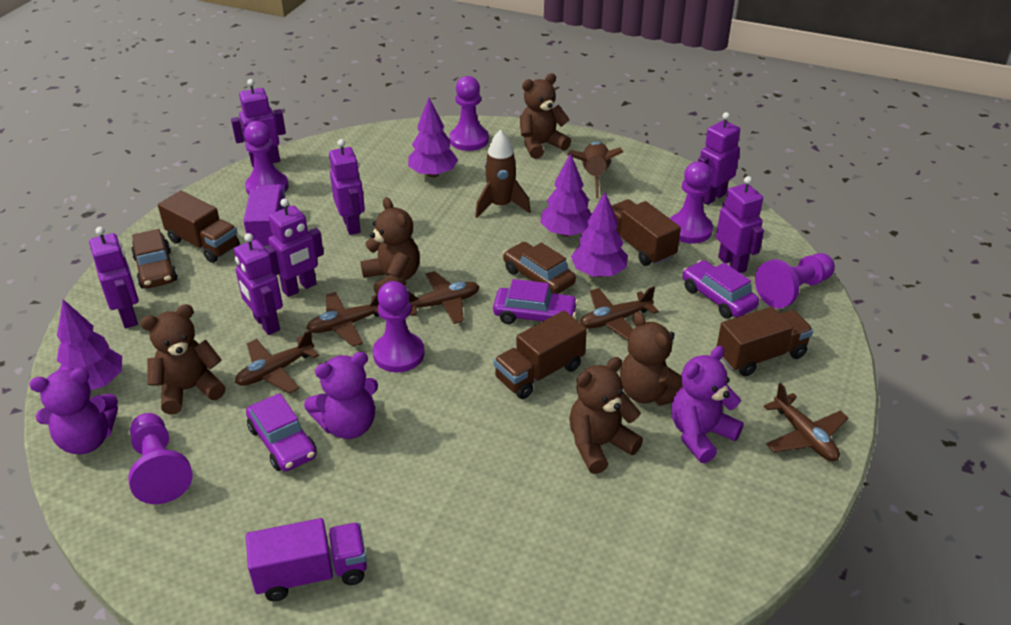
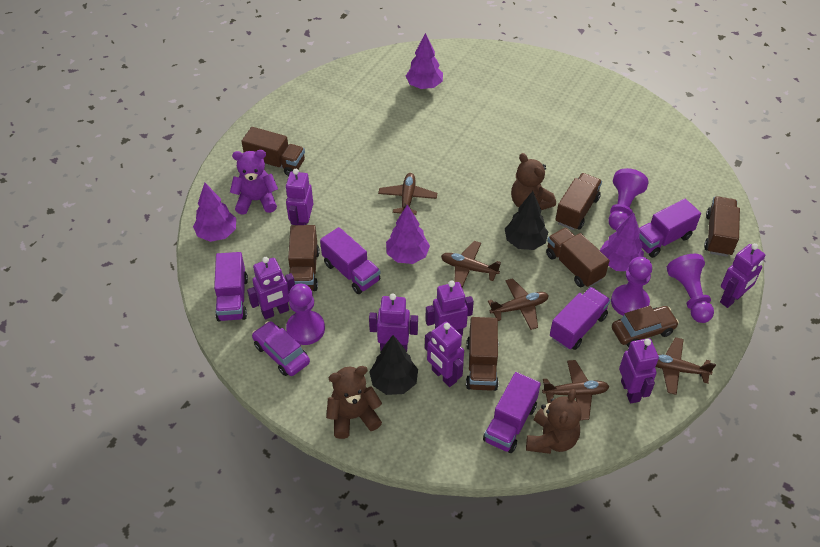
black tree: none = 0 -> [369,335,418,395] [505,191,548,250] = 2
brown car: [131,229,178,289] [503,242,576,294] = 2 -> [612,306,679,347] = 1
brown rocket: [475,130,531,218] [568,142,623,199] = 2 -> none = 0
brown teddy bear: [140,304,226,415] [360,197,420,294] [520,73,571,159] [569,357,643,474] [620,312,683,406] = 5 -> [326,366,382,439] [511,153,556,210] [526,389,582,454] = 3
brown truck: [158,191,240,263] [494,311,587,399] [611,199,681,266] [717,307,813,376] = 4 -> [241,127,305,176] [288,225,320,291] [466,317,499,391] [546,227,609,288] [555,173,602,230] [704,196,740,257] = 6
purple car: [246,393,317,471] [493,279,578,324] [683,260,759,318] = 3 -> [252,321,310,376] = 1
purple pawn: [128,413,193,504] [244,121,289,195] [373,281,424,372] [449,76,489,151] [670,162,713,244] [755,253,835,309] = 6 -> [286,284,325,345] [608,168,649,230] [611,257,652,316] [666,254,714,323] = 4
purple teddy bear: [29,368,118,454] [304,352,378,439] [671,346,744,463] = 3 -> [230,150,278,215] = 1
purple truck: [244,184,290,248] [246,518,367,601] = 2 -> [214,252,248,321] [320,227,380,294] [483,372,541,453] [550,287,611,350] [639,199,701,258] = 5

